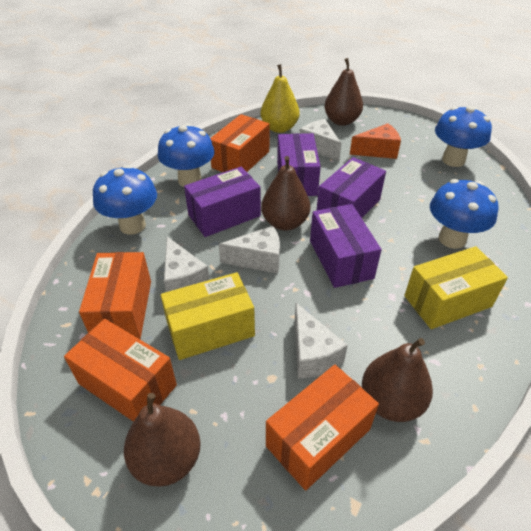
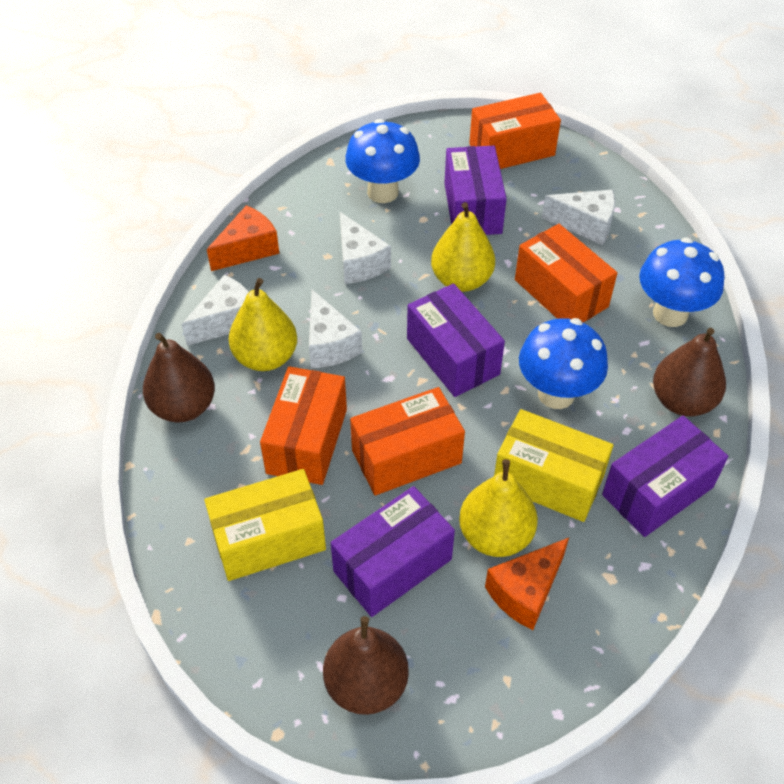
blue mushroom: [93,165,157,235] [158,123,215,187] [430,179,498,249] [435,106,492,167] = 4 -> [345,119,420,203] [519,318,608,409] [639,238,725,327] = 3
brown pear: [124,393,201,487] [261,156,310,231] [324,58,363,126] [362,338,433,422] = 4 -> [143,333,215,422] [323,616,409,715] [653,328,726,417] = 3
orange cheese: [350,124,401,159] = 1 -> [207,205,279,271] [485,538,569,630] = 2
yellow pear: [261,64,299,133] = 1 -> [229,278,297,371] [431,202,495,292] [459,459,538,557] = 3

